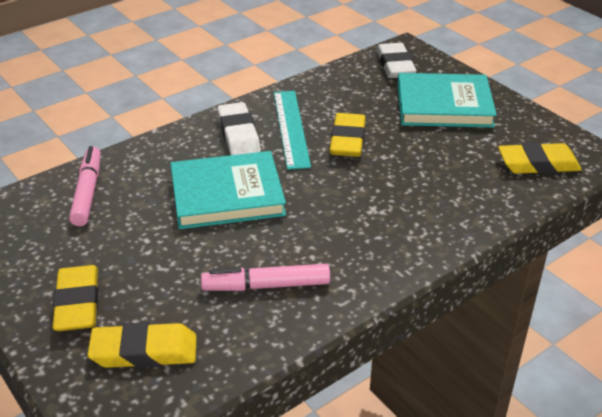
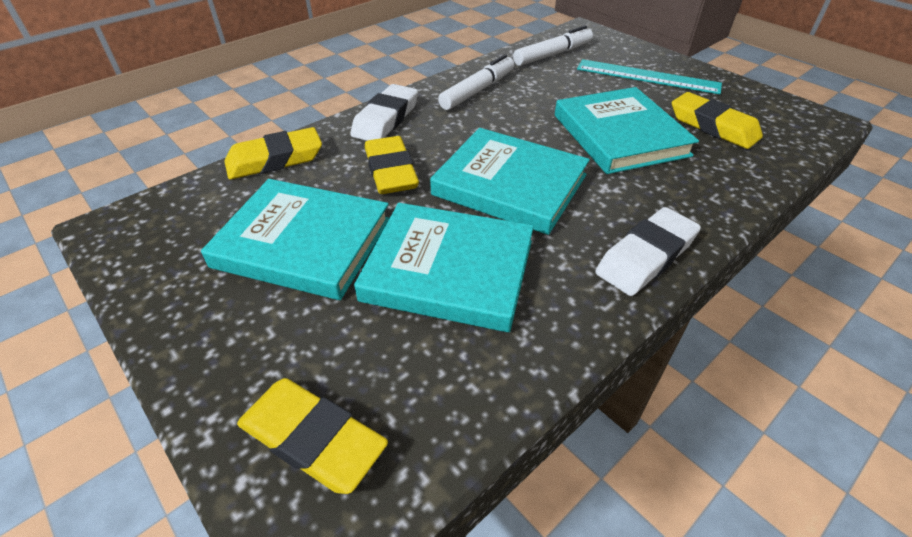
pink marker: [69,146,101,226] [201,264,330,291] = 2 -> none = 0
turquoise book: [170,151,286,229] [397,73,497,127] = 2 -> [201,179,390,300] [354,203,534,332] [430,128,590,235] [555,87,699,174] = 4
white marker: none = 0 -> [438,54,514,110] [513,26,593,66] = 2

